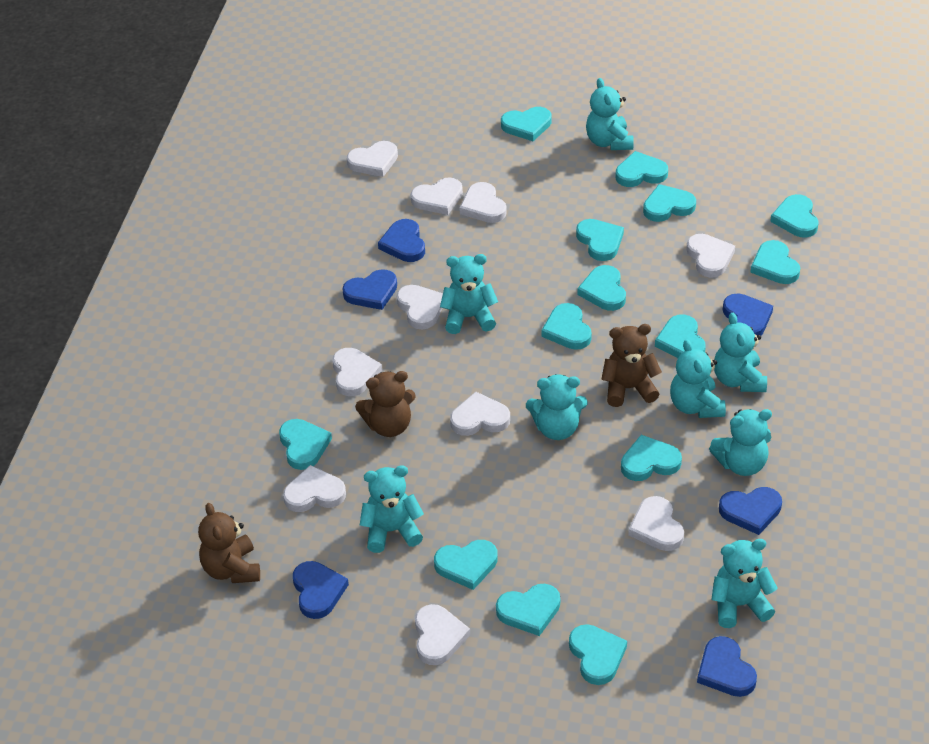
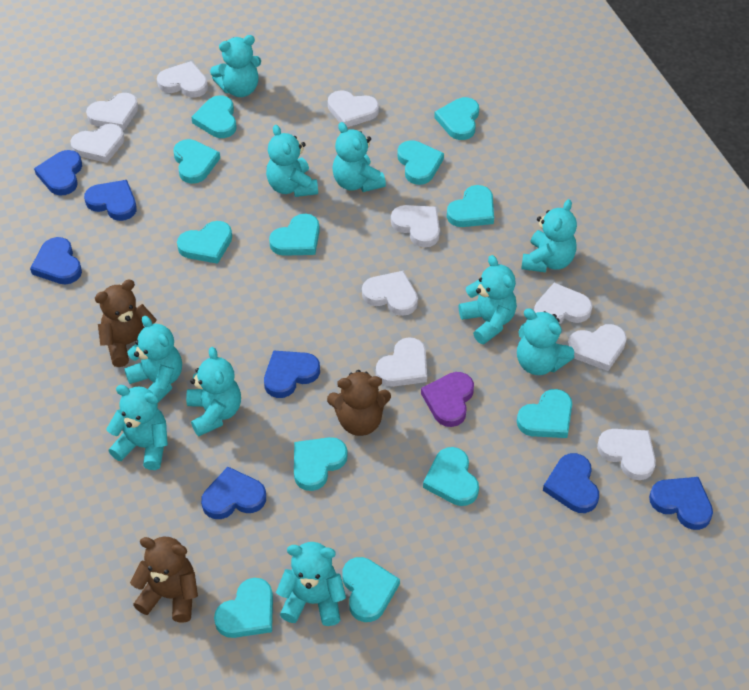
blue heart: [293,561,349,619] [342,269,397,310] [378,219,425,262] [697,636,757,697] [719,487,782,535] [723,293,773,335] = 6 -> [30,237,82,284] [34,150,82,196] [84,180,137,221] [201,467,266,519] [264,350,320,398] [543,453,599,513] [649,477,713,530] = 7
purple heart: none = 0 -> [421,372,474,427] = 1
turquoise heart: [279,419,332,470] [434,540,498,590] [496,584,560,636] [501,107,552,141] [541,303,592,350] [569,624,627,685] [576,219,624,261] [577,265,626,311] [616,151,668,187] [621,435,682,481] [643,184,696,222] [655,314,706,358] [750,240,800,284] [770,194,818,238] = 14 -> [174,139,220,184] [177,221,232,264] [191,95,237,138] [214,578,273,638] [269,214,320,256] [294,437,348,491] [342,557,400,622] [397,140,444,185] [423,447,479,506] [434,97,479,140] [447,185,494,227] [517,389,572,438] = 12
turquoise teddy bear: [360,465,424,553] [440,254,498,334] [526,374,588,440] [586,78,634,150] [670,339,726,418] [709,409,772,476] [711,539,778,628] [714,313,767,392] = 8 -> [106,385,168,470] [124,316,182,403] [186,347,241,436] [210,35,261,97] [266,125,318,197] [276,542,346,626] [332,122,386,192] [459,255,517,344] [517,308,574,375] [521,199,577,273] = 10

